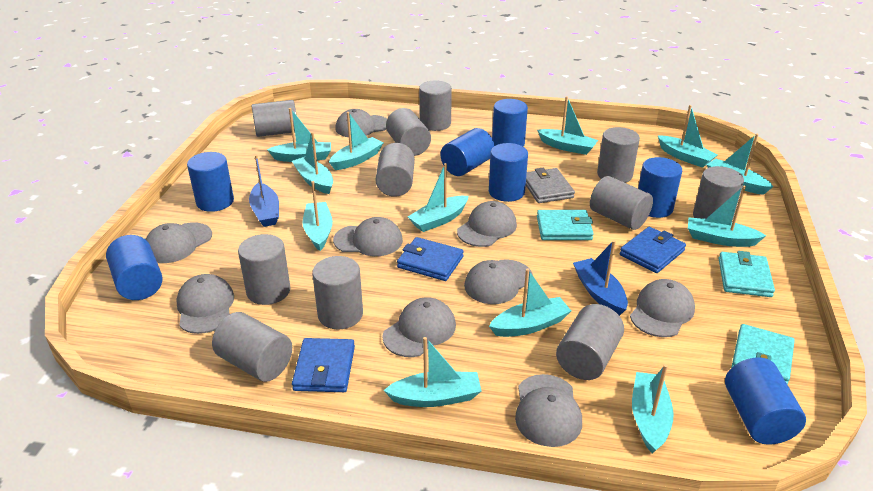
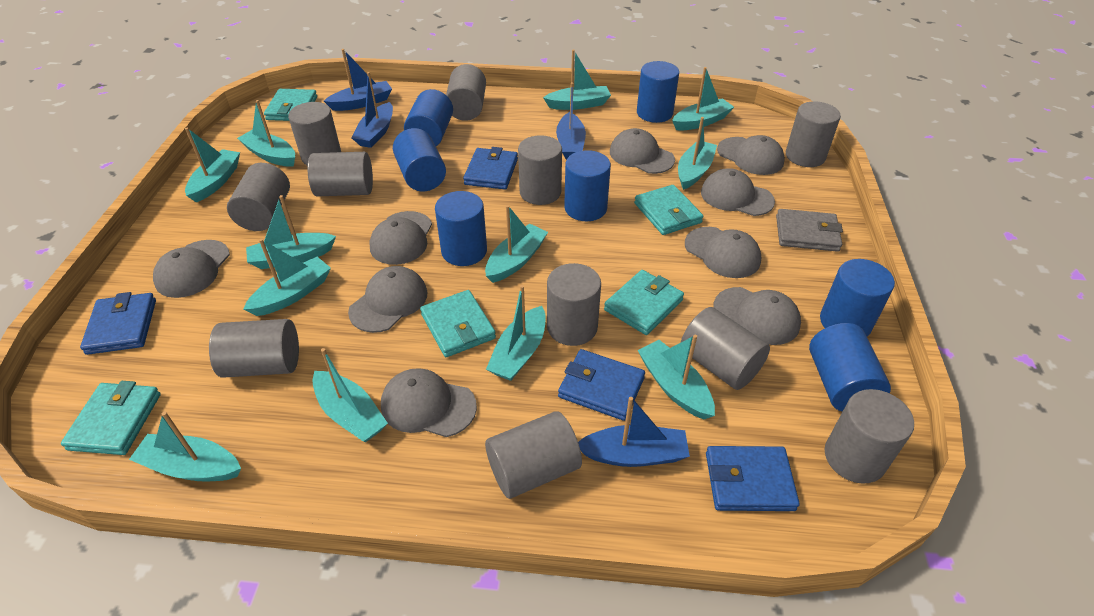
blue boat: [249,155,279,227] [573,240,628,316] = 2 -> [324,49,392,111] [351,72,393,148] [556,82,586,159] [578,397,690,467] = 4
blue wallet: [292,338,355,392] [397,237,464,281] [620,227,686,273] = 3 -> [80,292,156,355] [463,147,518,189] [558,349,645,421] [706,446,800,511] = 4
turquoise wallet: [537,210,594,240] [718,251,775,297] [731,324,795,385] = 3 -> [61,381,161,455] [264,89,317,121] [420,290,496,357] [604,270,684,335] [634,185,703,235] = 5

